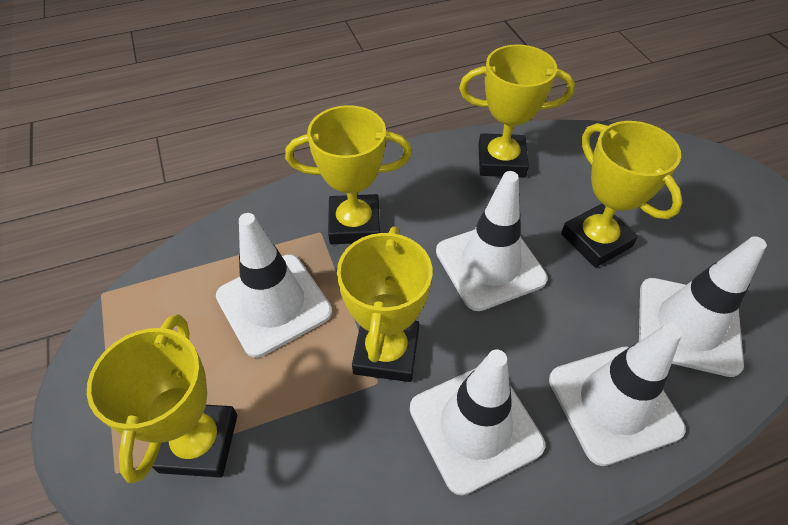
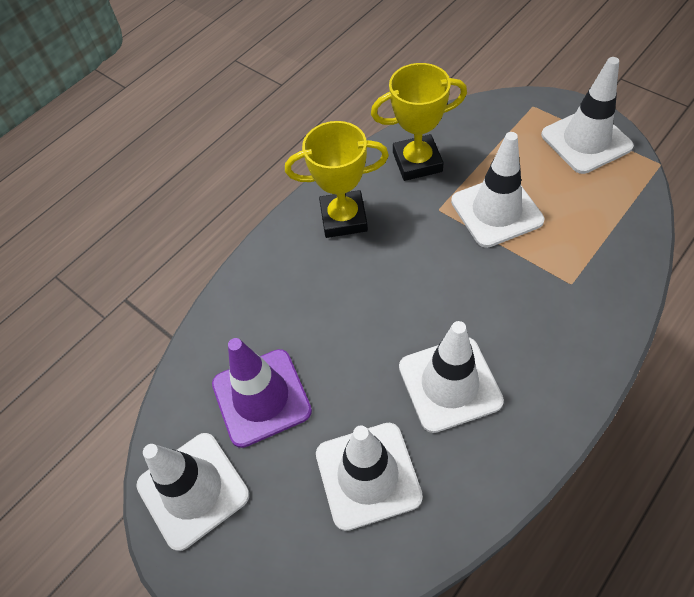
purple traffic cone: none = 0 -> [212,338,312,448] = 1
yellow trophy: [87,314,237,483] [285,105,412,244] [337,227,432,382] [459,45,575,178] [561,121,683,267] = 5 -> [285,121,389,238] [371,63,467,181] = 2

